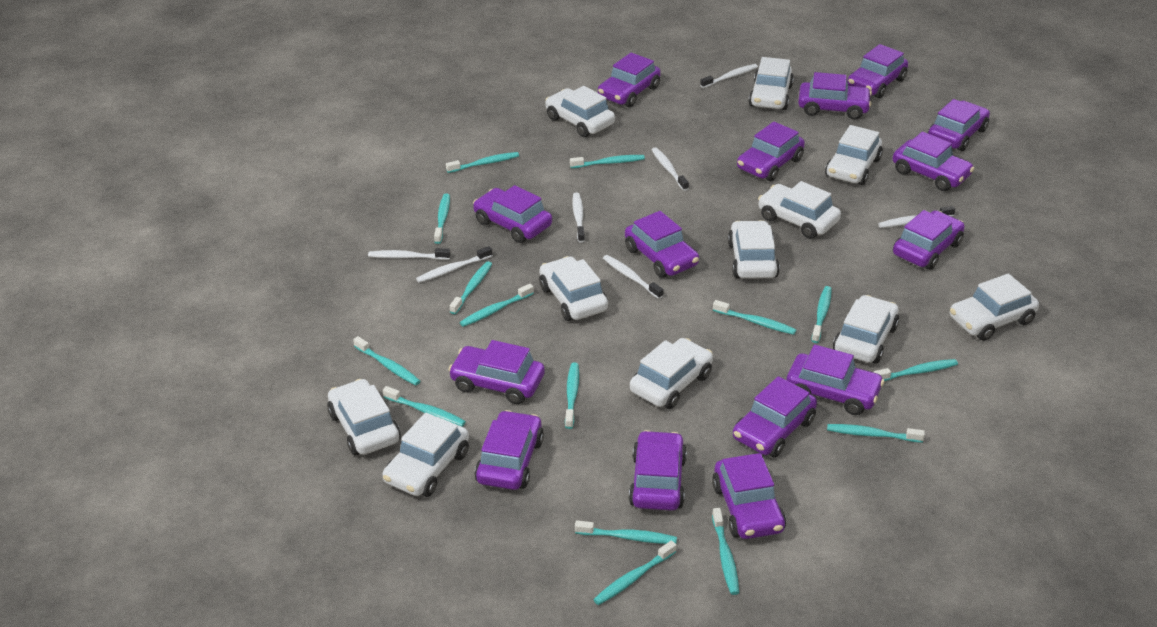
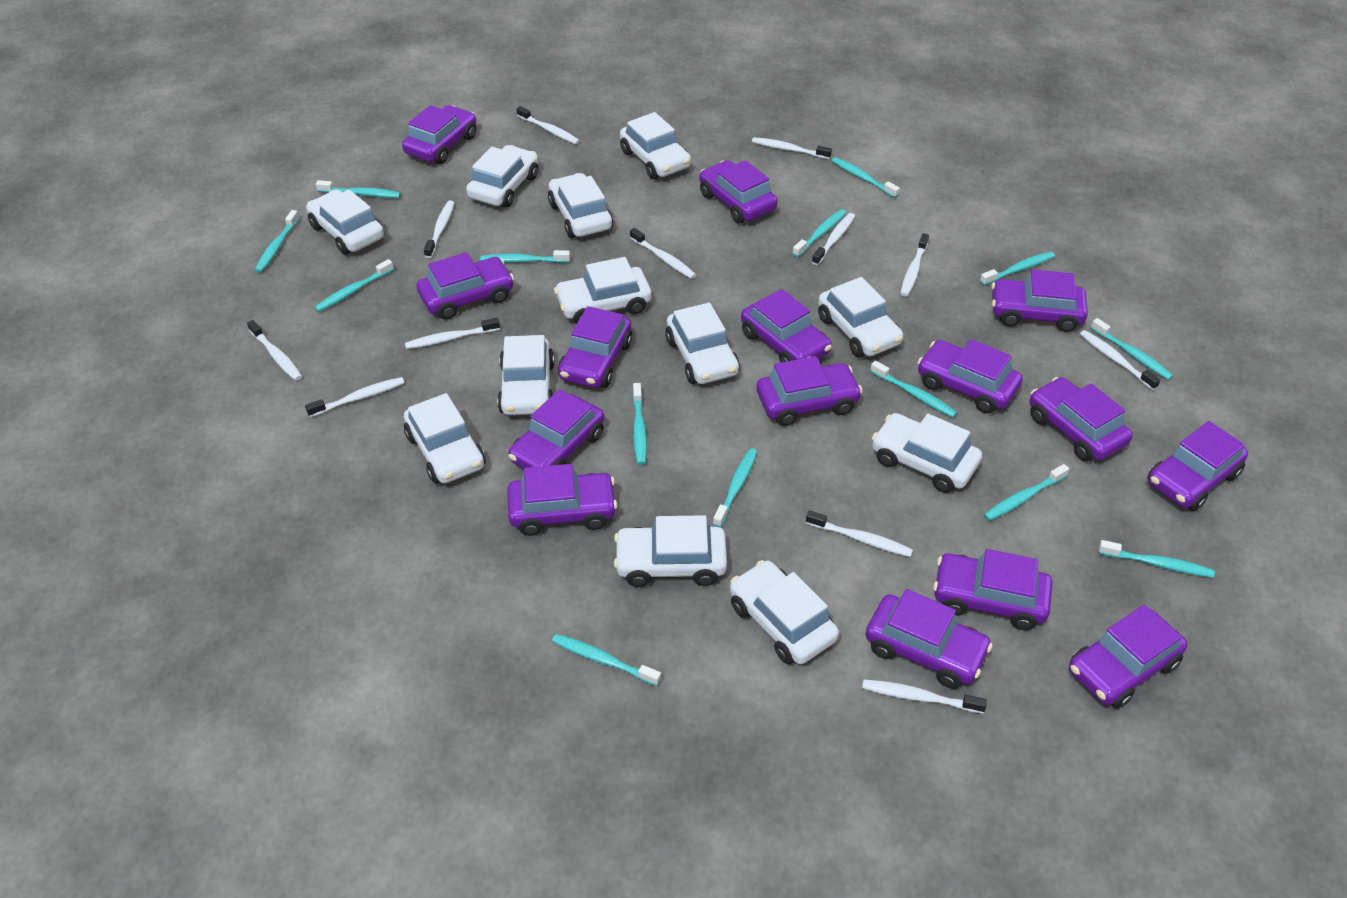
turquoise toothbrush: [353,336,420,385] [383,386,466,427] [434,194,450,244] [446,152,519,173] [450,261,492,314] [459,284,534,327] [565,362,579,429] [570,155,645,168] [575,520,677,544] [593,541,676,605] [712,508,739,595] [713,300,796,335] [811,286,832,343] [827,424,925,443] [874,359,958,381] = 15 -> [254,210,299,273] [314,259,394,312] [316,180,401,198] [480,250,570,263] [552,634,661,686] [632,383,647,465] [713,448,757,528] [792,209,846,257] [831,157,900,198] [870,361,957,418] [980,252,1055,285] [984,464,1069,521] [1091,318,1173,380] [1098,540,1215,578] = 14
white car: [327,379,401,455] [383,412,469,497] [539,256,608,321] [545,86,615,137] [630,338,713,409] [728,220,780,279] [748,57,794,110] [758,181,841,239] [825,125,883,185] [833,295,899,364] [950,273,1039,341] = 11 -> [306,190,384,255] [404,393,486,484] [466,145,539,208] [497,335,555,415] [548,173,613,238] [554,257,652,324] [614,515,727,587] [620,112,691,179] [665,303,740,384] [730,560,839,664] [818,277,903,358] [872,413,982,493] = 12
white toothbrush: [368,248,451,260] [416,246,493,283] [572,193,585,243] [603,255,664,299] [652,147,689,191] [700,64,758,88] [878,206,955,228] = 7 -> [247,320,302,381] [305,377,405,417] [405,318,500,349] [424,201,454,258] [516,106,580,144] [630,228,696,279] [752,137,832,159] [806,510,913,557] [812,213,855,265] [862,680,987,713] [900,233,929,296] [1080,330,1161,390] = 12

